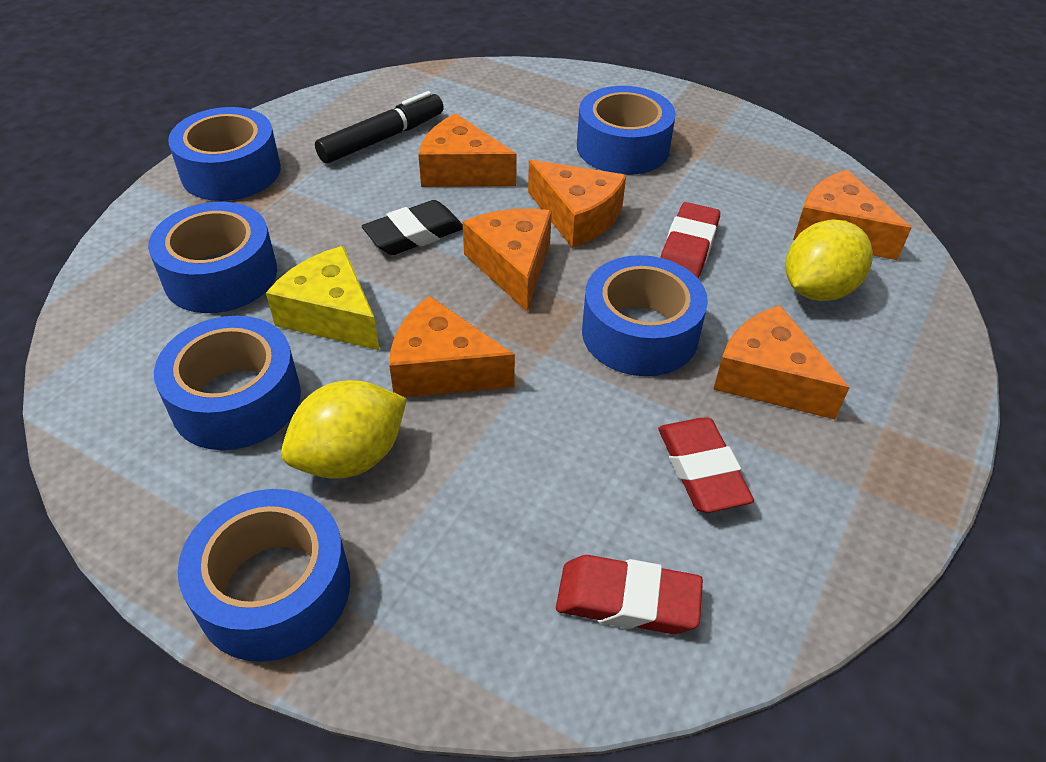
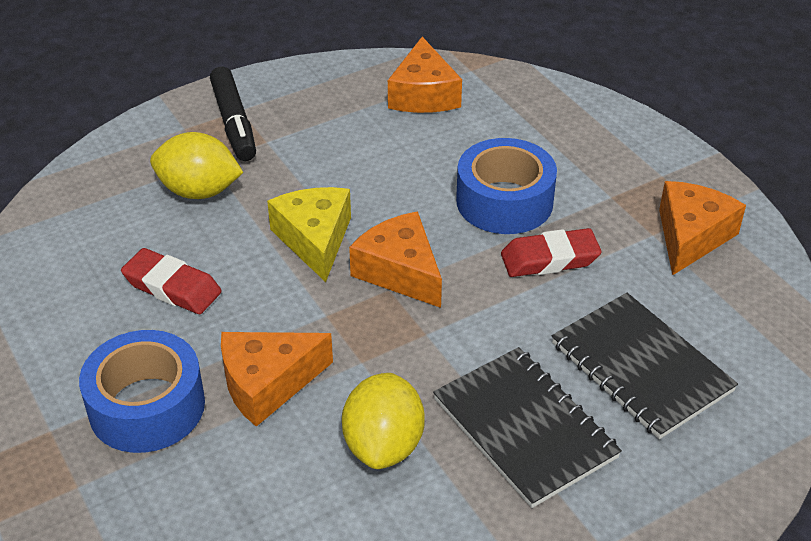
black eraser: [362,200,463,255] = 1 -> none = 0
black notebook: none = 0 -> [433,347,622,508] [552,293,738,439] = 2
blue tape: [148,202,277,313] [154,316,301,450] [168,107,281,201] [178,489,350,662] [577,86,676,175] [582,255,708,376] = 6 -> [79,330,205,453] [456,138,557,234] = 2
orange cheese: [389,296,515,397] [418,113,517,187] [463,209,552,311] [528,160,626,248] [713,305,850,419] [793,170,911,260] = 6 -> [221,332,333,427] [349,211,442,308] [388,37,462,113] [659,181,746,276] = 4
red eraser: [556,555,703,634] [658,417,754,513] [660,202,720,279] = 3 -> [121,248,222,314] [501,228,602,277] = 2

